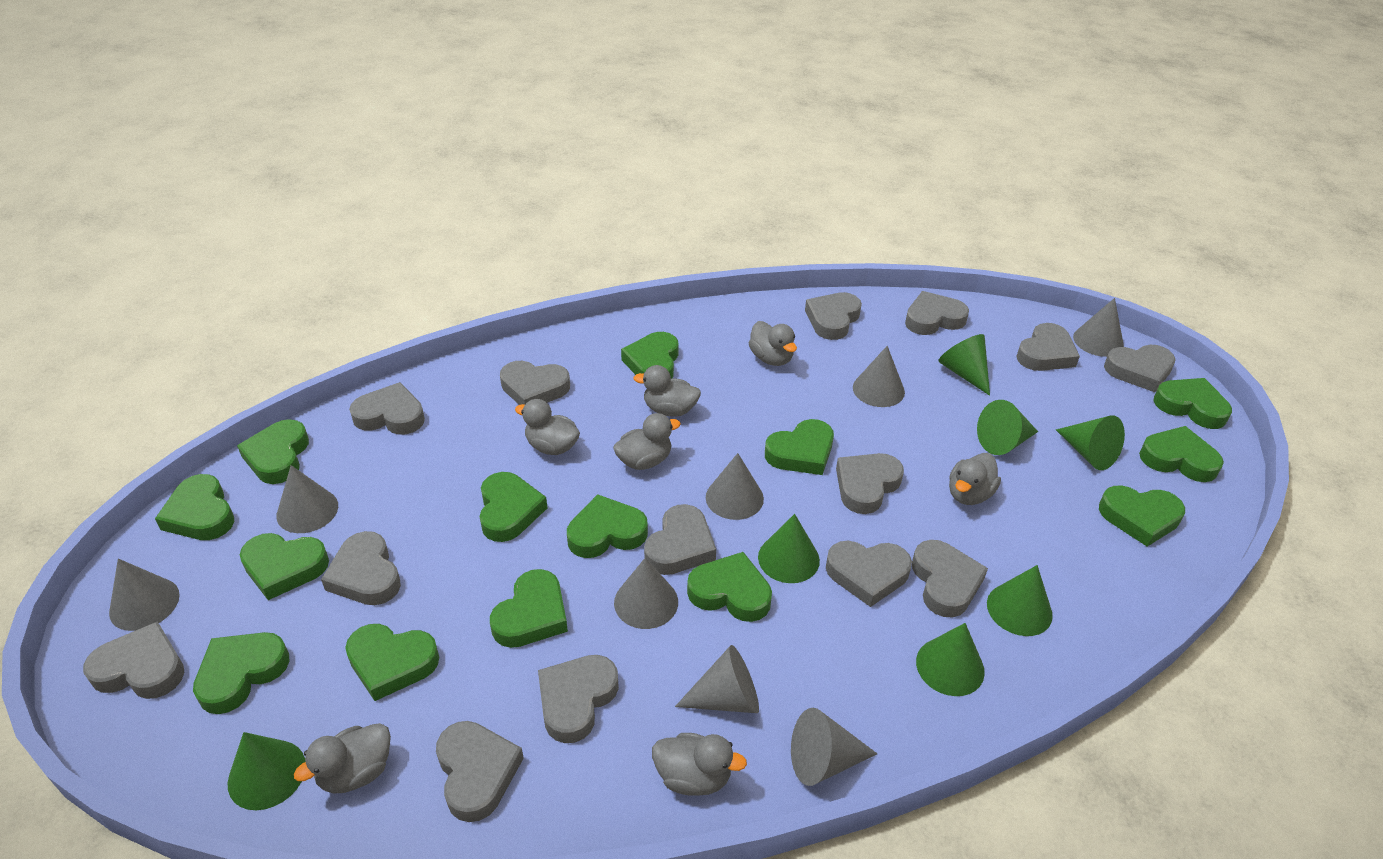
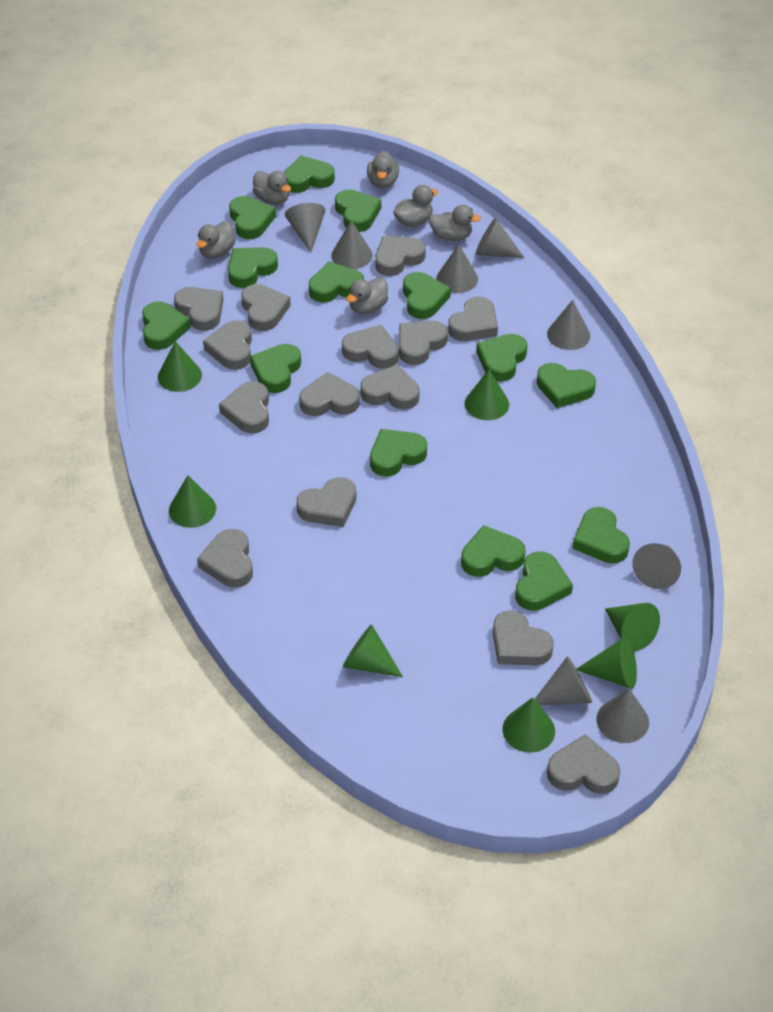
grey duck: [294,723,391,794] [515,399,580,455] [613,413,681,470] [633,365,701,417] [652,733,747,796] [749,321,797,366] [949,453,1001,505] = 7 -> [197,221,236,259] [253,171,291,205] [346,277,388,314] [367,151,399,189] [393,185,438,227] [429,205,481,241] = 6

